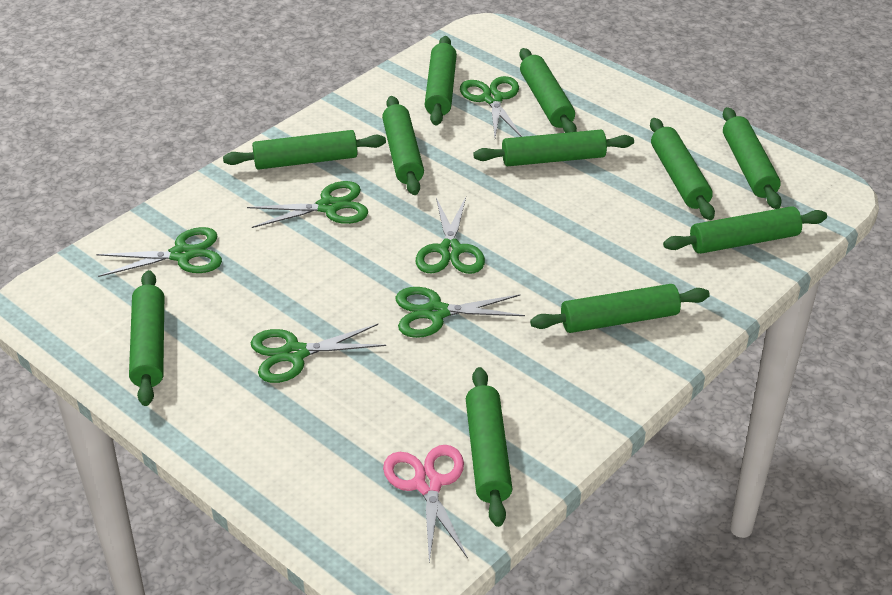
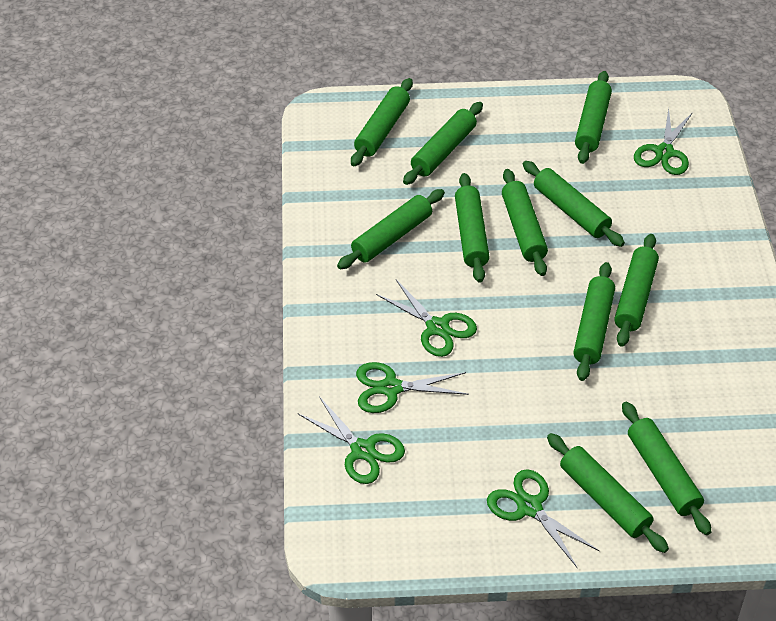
green scissors: [96,227,222,277] [247,181,368,228] [250,324,386,383] [396,287,525,338] [416,197,485,274] [460,76,522,137] = 6 -> [298,396,405,484] [356,362,469,413] [376,280,477,357] [487,469,599,567] [634,108,693,175] = 5
pink scissors: [383,445,468,562] = 1 -> none = 0

